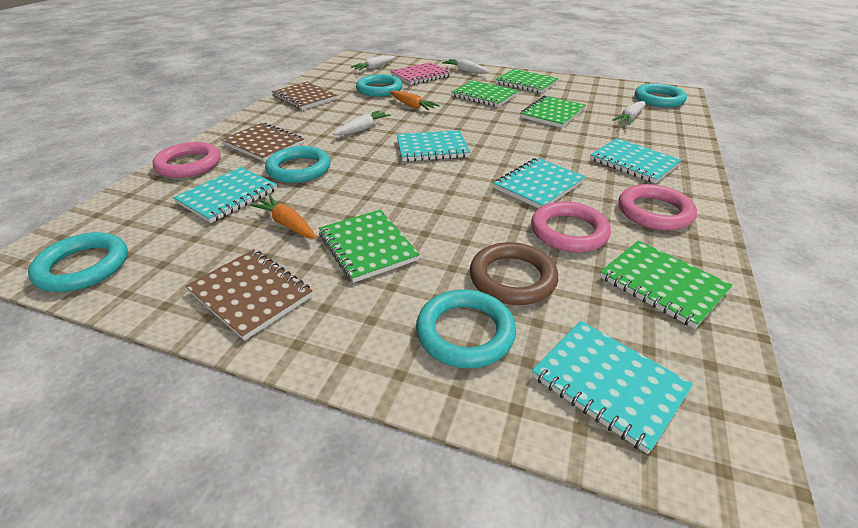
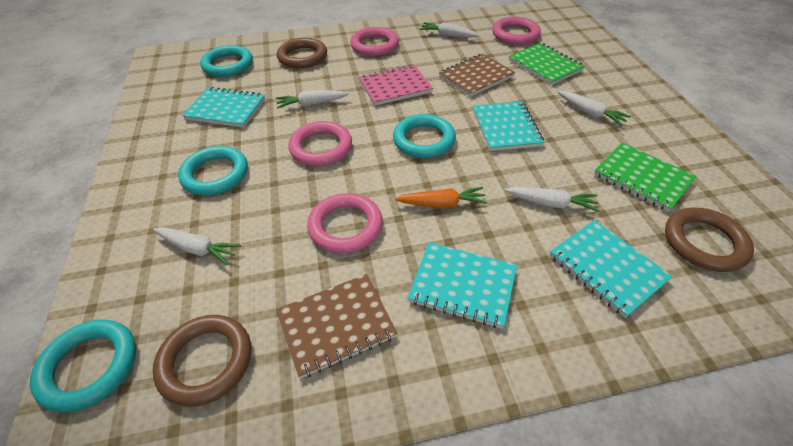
brown notebook: [185,249,313,341] [221,122,304,162] [272,82,337,110] = 3 -> [276,274,397,379] [439,54,515,97] = 2
brown ring: [470,242,558,305] = 1 -> [153,315,251,407] [277,38,327,69] [665,208,754,272] = 3
green notebook: [319,210,420,283] [452,80,519,107] [496,69,559,93] [520,95,586,128] [600,240,733,329] = 5 -> [509,43,585,85] [594,143,696,212] = 2
orange carrot: [250,196,316,239] [390,90,440,111] = 2 -> [395,187,487,208] = 1
pink ring: [153,142,220,178] [531,201,611,252] [619,184,697,231] = 3 -> [288,121,352,166] [307,193,383,253] [350,27,399,56] [492,17,541,45] = 4
turquoise notebook: [173,167,277,223] [397,130,470,162] [493,158,586,208] [532,321,693,454] [590,138,682,183] = 5 -> [182,87,265,128] [408,242,517,329] [473,101,544,151] [550,220,673,318] = 4
turquoise ring: [28,232,128,292] [265,146,331,183] [356,74,403,97] [416,289,516,368] [635,83,687,107] = 5 -> [30,319,136,412] [178,146,248,195] [200,45,253,77] [393,114,456,158] = 4
white carrot: [333,110,391,135] [351,56,395,71] [442,59,490,74] [612,101,645,125] = 4 -> [153,227,241,265] [276,90,349,109] [420,22,480,38] [504,187,599,212] [558,91,631,126] = 5

